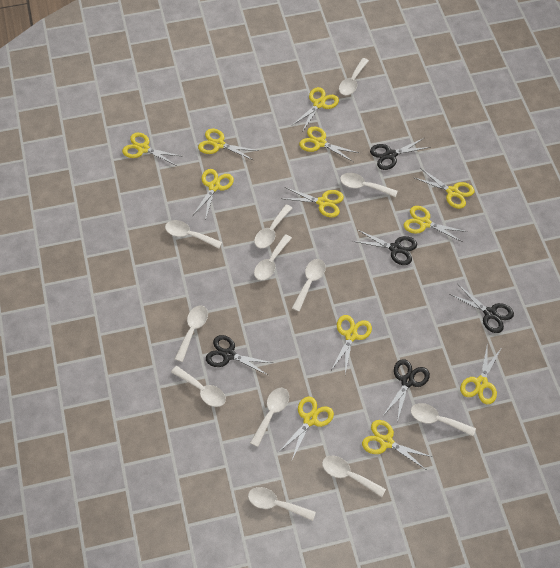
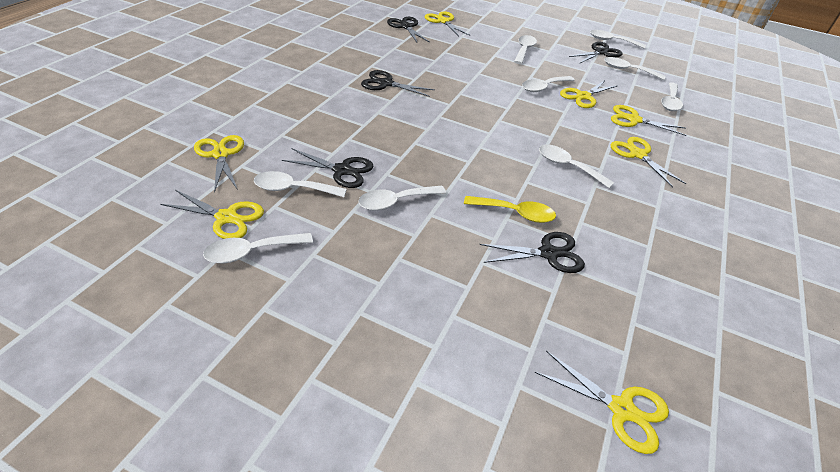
white spoon: [165,220,222,249] [171,366,226,407] [175,305,208,362] [248,487,316,521] [250,388,289,447] [254,204,292,248] [254,234,292,280] [292,259,326,312] [322,456,386,497] [339,58,369,95] [340,173,398,197] [411,403,476,436] = 12 -> [203,233,313,263] [254,171,347,197] [358,185,446,211] [514,35,537,64] [522,76,575,92] [539,144,614,188] [590,30,646,49] [604,57,666,80] [661,82,683,111] = 9
yellow scissors: [122,133,181,166] [193,169,234,221] [198,129,259,160] [279,397,334,460] [284,187,344,218] [292,87,339,131] [299,127,359,162] [331,315,372,374] [362,420,432,470] [404,206,467,242] [415,168,474,209] [460,342,501,404] = 12 -> [160,190,264,239] [194,135,244,193] [425,11,470,37] [534,351,669,454] [560,80,618,108] [611,105,686,136] [611,137,687,187] = 7
yellow spoon: none = 0 -> [464,196,556,223] = 1

